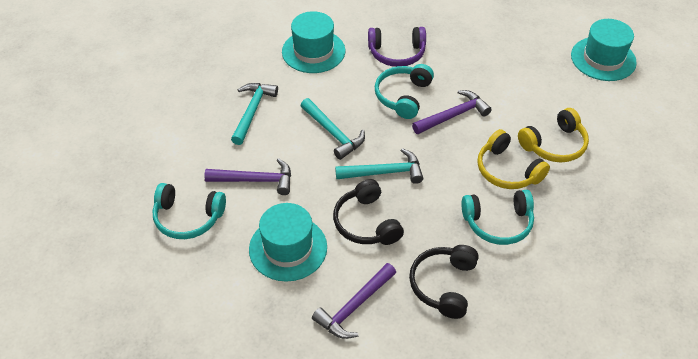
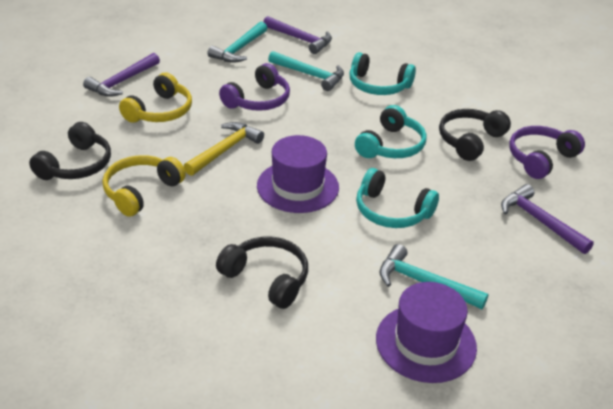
black headphones: [333,179,404,245] [409,245,479,319] = 2 -> [29,122,111,180] [216,236,308,309] [439,109,511,161] = 3
purple hat: none = 0 -> [257,135,339,213] [376,282,477,383] = 2
purple headphones: [368,27,426,67] = 1 -> [219,63,290,111] [509,126,585,179] = 2
turquoise hat: [249,203,327,282] [282,11,345,73] [571,19,637,81] = 3 -> none = 0
yellow hammer: none = 0 -> [183,122,264,176] = 1

